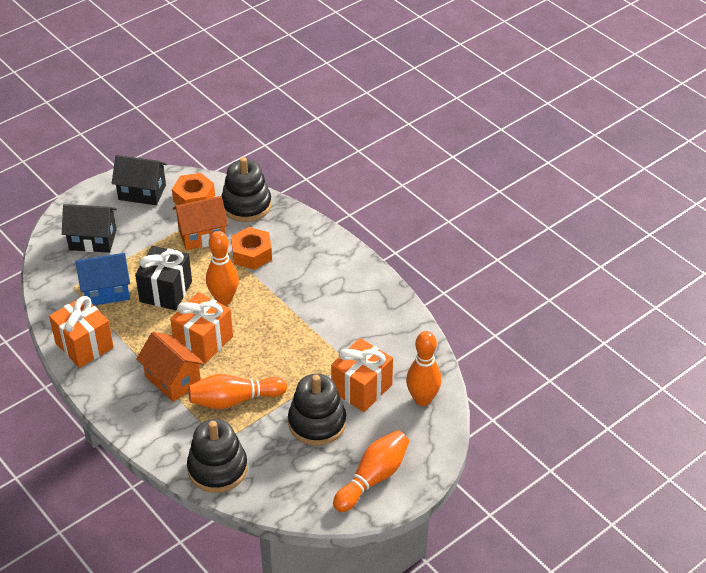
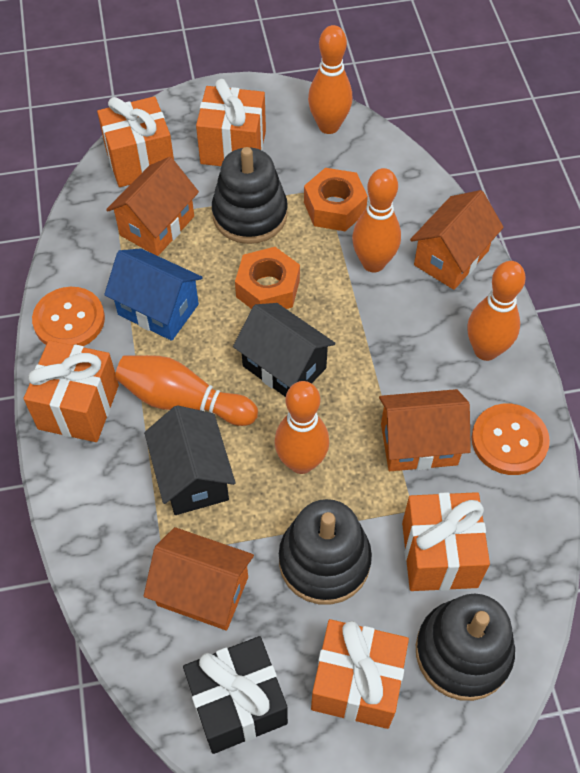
orange bowling pin: [188,374,287,409] [206,231,239,305] [333,430,409,512] [406,331,442,406] = 4 -> [115,355,258,426] [274,381,329,474] [308,25,353,134] [352,168,401,273] [467,261,526,361] = 5
orange button: none = 0 -> [32,287,105,346] [472,404,550,475] = 2
orange gift: [49,296,114,368] [170,292,233,363] [331,338,393,412] = 3 -> [24,340,119,442] [97,96,174,187] [196,79,266,166] [311,619,409,729] [402,492,490,591] = 5
orange house: [136,332,205,402] [173,196,228,251] = 2 -> [106,157,199,256] [144,527,254,631] [379,389,471,471] [410,190,504,290] = 4

